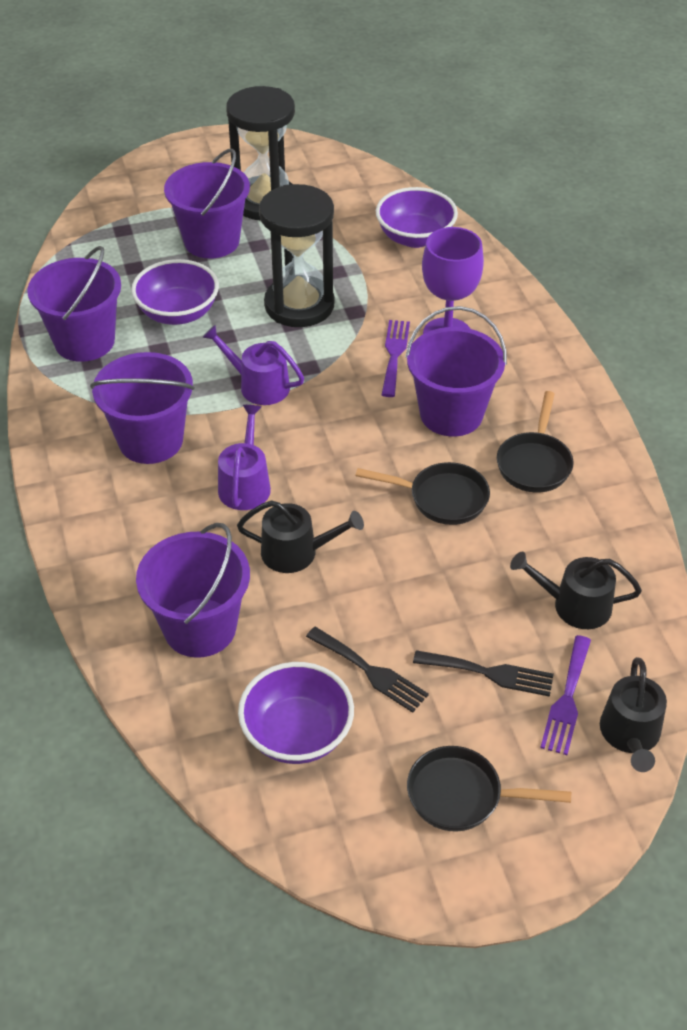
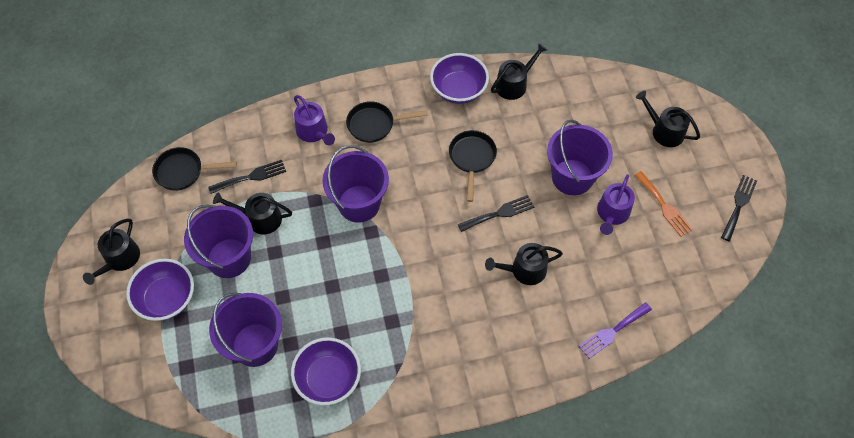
black fork: [306,627,429,713] [413,650,554,697] = 2 -> [208,160,286,194] [458,195,534,232] [721,175,757,241] = 3
black hourglass: [226,86,295,221] [259,184,335,327] = 2 -> none = 0
black watering can: [237,500,364,573] [510,552,642,629] [600,657,667,772] = 3 -> [83,219,140,285] [213,192,292,234] [485,243,563,285] [491,43,547,100] [636,91,700,147] = 5
orange fork: none = 0 -> [635,171,693,237] = 1
purple bucket: [27,246,121,362] [90,352,195,464] [136,523,250,658] [164,149,250,259] [405,306,507,437] = 5 -> [184,205,253,278] [209,293,282,367] [322,145,389,223] [547,120,613,196] = 4
purple fork: [382,320,410,397] [540,635,591,755] = 2 -> [579,302,652,359] = 1
purple goblet: [422,227,484,334] = 1 -> none = 0

